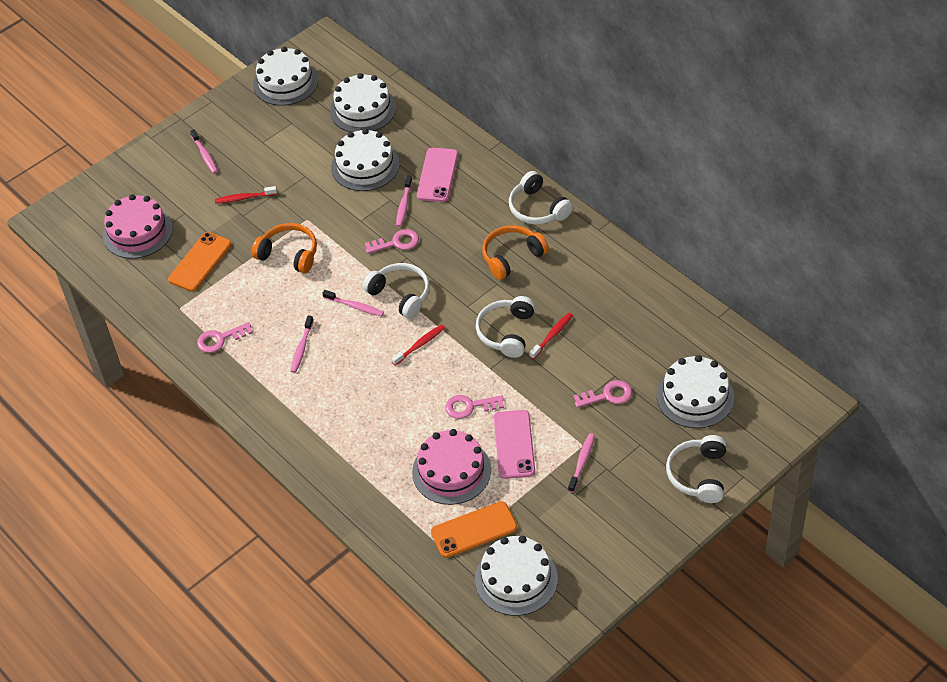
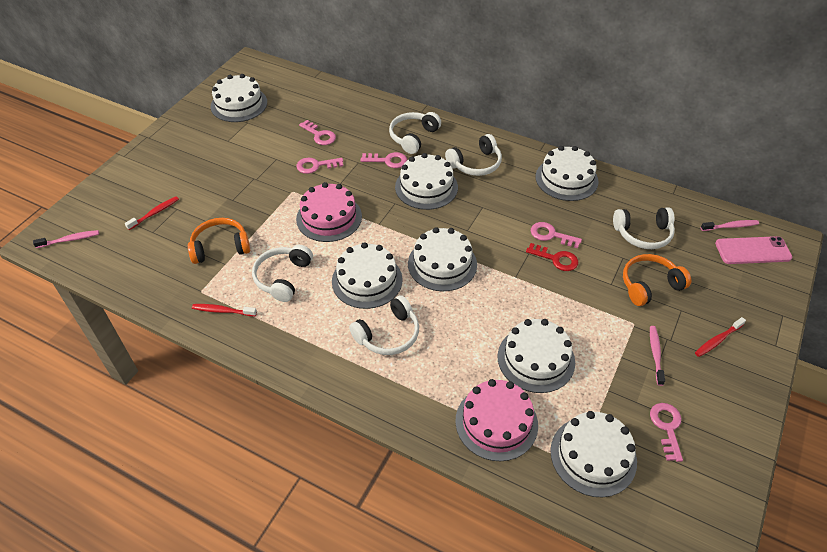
orange phone: [168,232,231,291] [431,501,517,558] = 2 -> none = 0
pink key: [197,322,253,353] [365,229,419,254] [445,395,504,419] [574,380,632,408] = 4 -> [296,158,343,174] [299,120,336,145] [360,152,407,168] [531,222,582,248] [650,403,683,462] = 5
pink phone: [417,148,458,202] [494,410,535,479] = 2 -> [715,236,792,264] = 1
pink toothbrush: [190,129,218,173] [291,315,314,373] [322,290,384,316] [396,175,412,227] [568,433,595,492] = 5 -> [33,230,99,248] [650,326,665,386] [701,220,759,231] = 3
red key: none = 0 -> [526,243,578,271] = 1
white cake: [253,47,318,106] [330,73,396,132] [331,129,400,191] [475,536,558,616] [657,355,734,428] = 5 -> [211,74,267,122] [332,242,403,309] [395,153,458,210] [408,227,477,291] [498,319,575,393] [535,146,599,201] [550,411,637,497] = 7
white headphones: [363,263,430,319] [476,296,535,358] [509,171,573,224] [666,435,727,503] = 4 -> [252,245,313,302] [349,295,419,355] [389,112,441,154] [445,134,502,176] [613,207,675,249] = 5

